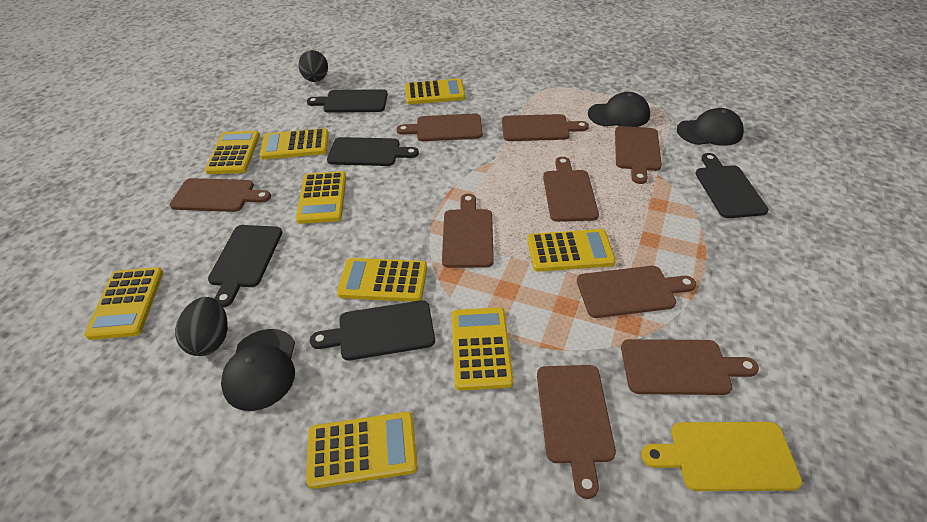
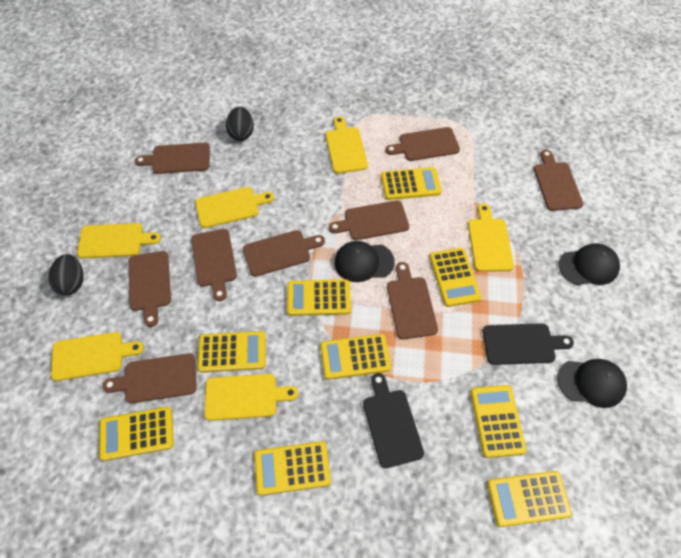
black cutting board: [208,225,282,307] [307,89,388,113] [310,300,435,361] [327,137,419,166] [695,153,769,218] = 5 -> [363,373,424,468] [483,323,574,365] = 2
yellow cutting board: [641,422,802,491] = 1 -> [51,332,144,381] [77,223,161,259] [195,187,274,228] [204,374,299,421] [326,116,368,174] [468,204,514,272] = 6

